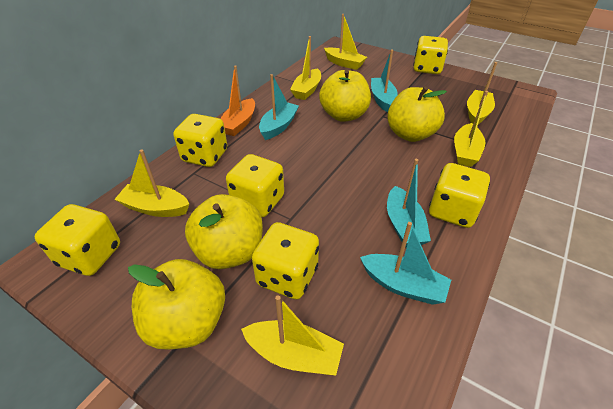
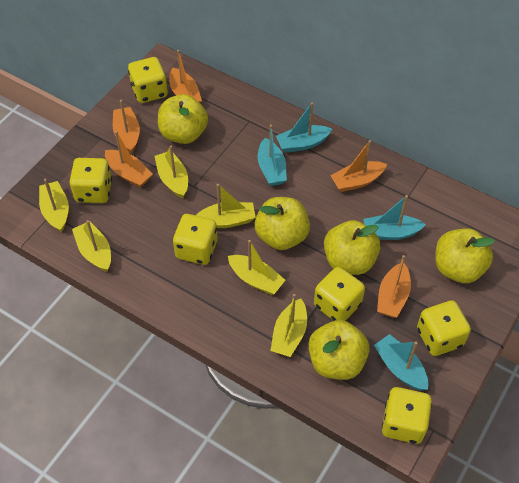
orange boat: [220,65,255,136] = 1 -> [105,131,153,188] [113,100,140,154] [169,50,202,103] [330,140,387,192] [377,255,411,318] = 5
yellow apple: [128,259,225,350] [185,194,263,269] [319,70,371,122] [387,87,447,142] = 4 -> [158,94,208,144] [255,197,310,250] [308,320,370,380] [324,220,380,275] [435,228,495,283] = 5

